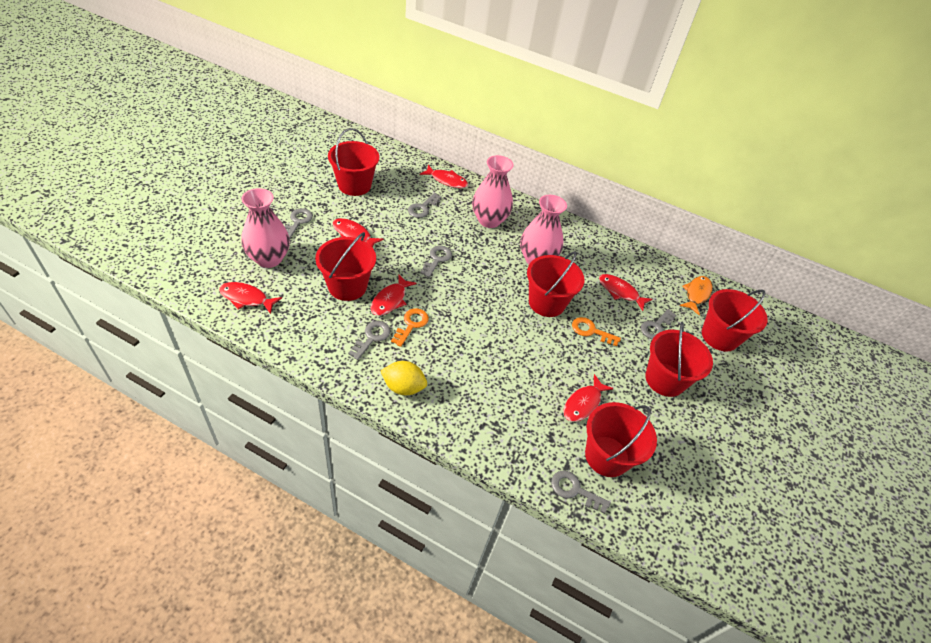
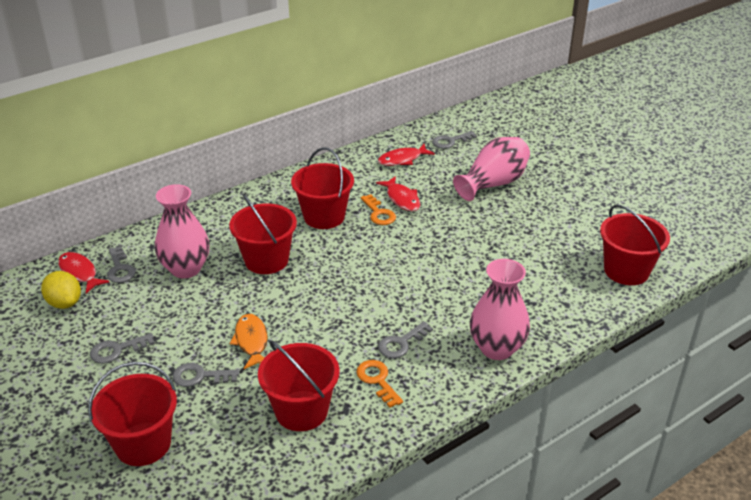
grey key: [285,208,313,238] [348,321,391,360] [408,193,442,218] [420,245,452,278] [551,470,611,514] [641,309,676,339] = 6 -> [90,333,155,364] [107,246,136,283] [173,363,239,387] [378,321,433,358] [432,131,477,149] = 5
red bucket: [315,232,376,301] [328,128,379,196] [527,251,584,317] [585,402,657,477] [645,322,713,397] [702,289,768,352] = 6 -> [88,362,177,466] [229,194,297,274] [258,340,340,431] [291,147,354,229] [600,205,670,285] = 5
red fish: [219,282,282,314] [332,218,384,248] [371,274,417,316] [420,165,468,188] [563,374,614,422] [599,274,652,311] = 6 -> [58,252,109,293] [376,176,421,211] [378,144,435,166] = 3

